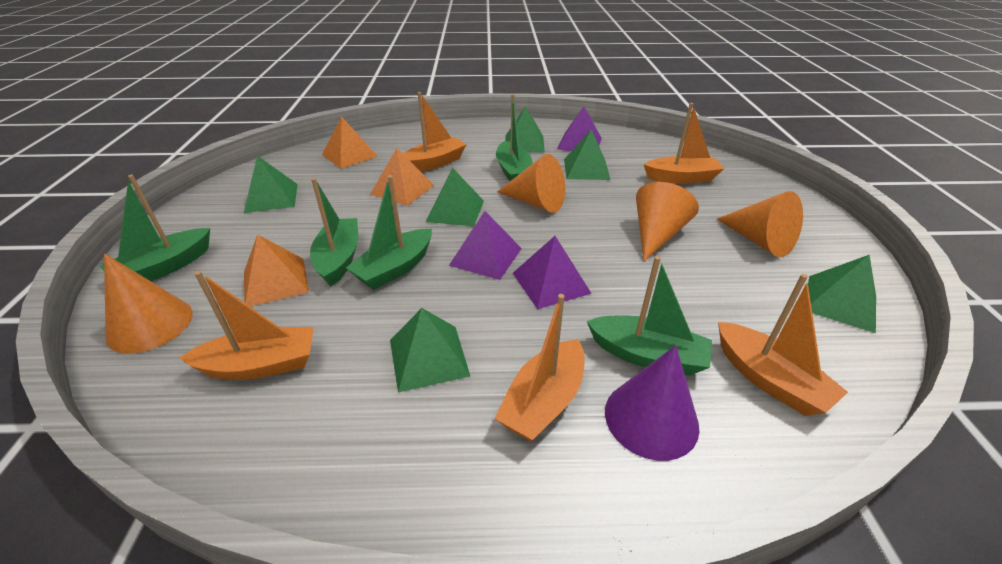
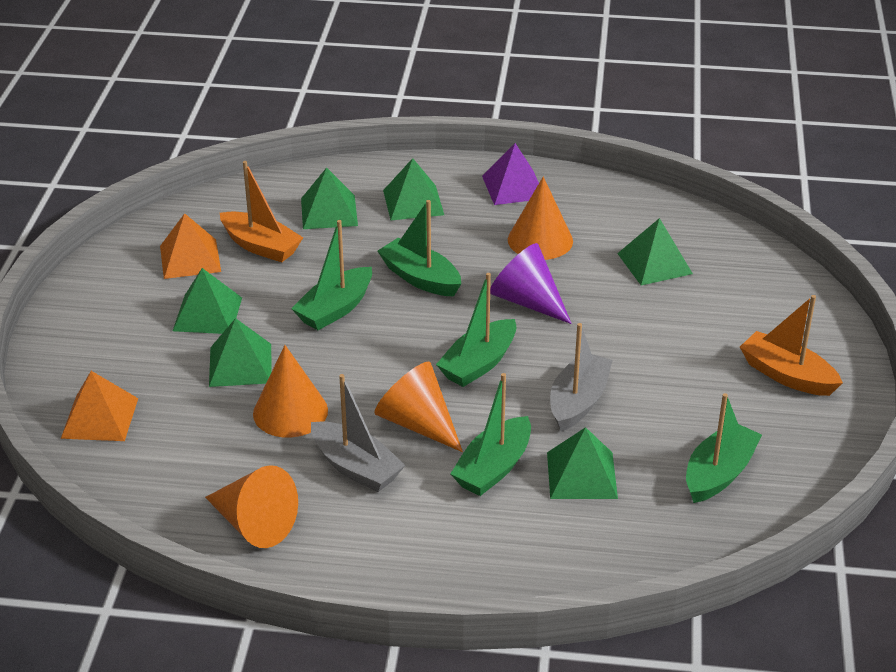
grey boat: none = 0 -> [311,374,405,492] [550,323,613,432] = 2
orange boat: [179,271,314,380] [403,92,467,171] [494,294,584,442] [644,103,724,184] [718,274,848,416] = 5 -> [220,161,303,262] [740,295,843,396] = 2
orange pyramid: [244,234,309,307] [322,117,378,169] [371,148,434,206] = 3 -> [61,371,138,441] [160,213,221,279] = 2
purple pyramid: [449,211,522,280] [513,236,592,309] [557,106,602,151] = 3 -> [482,143,539,205] = 1

